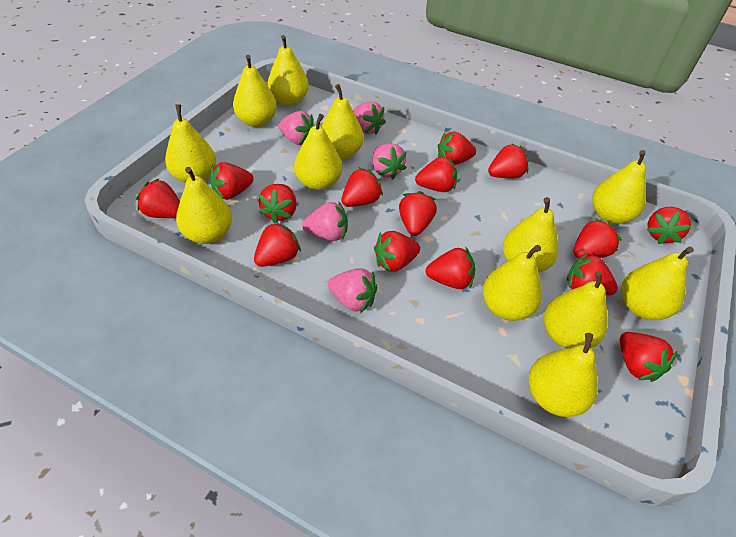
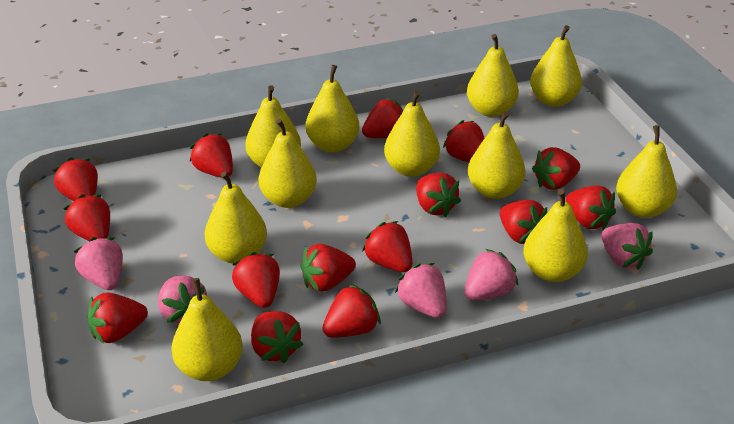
yellow pear: [165,104,216,183] [176,167,232,244] [233,55,277,127] [267,35,309,106] [294,114,342,190] [321,84,364,160] [483,245,542,321] [503,197,558,273] [529,333,598,417] [544,271,608,348] [592,150,646,224] [621,246,694,320] = 12 -> [171,278,243,381] [205,171,267,264] [246,85,301,168] [258,119,317,208] [306,65,360,152] [384,90,440,177] [467,34,519,117] [468,111,526,199] [523,189,588,282] [530,25,582,107] [616,125,677,218] = 11

